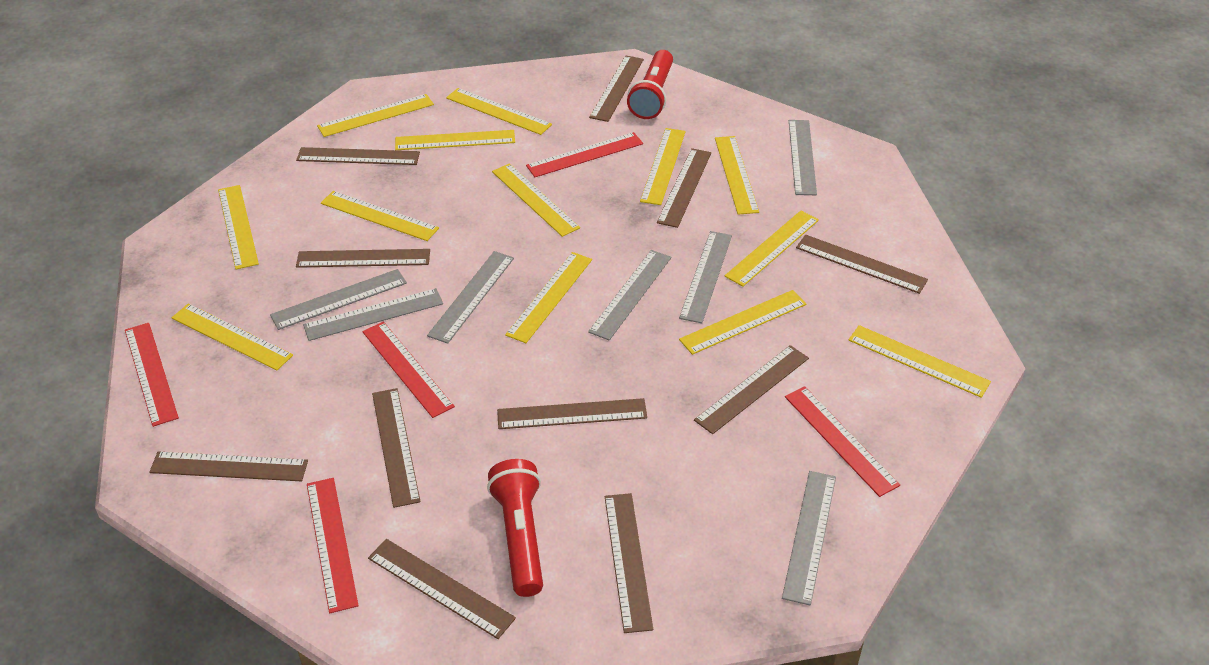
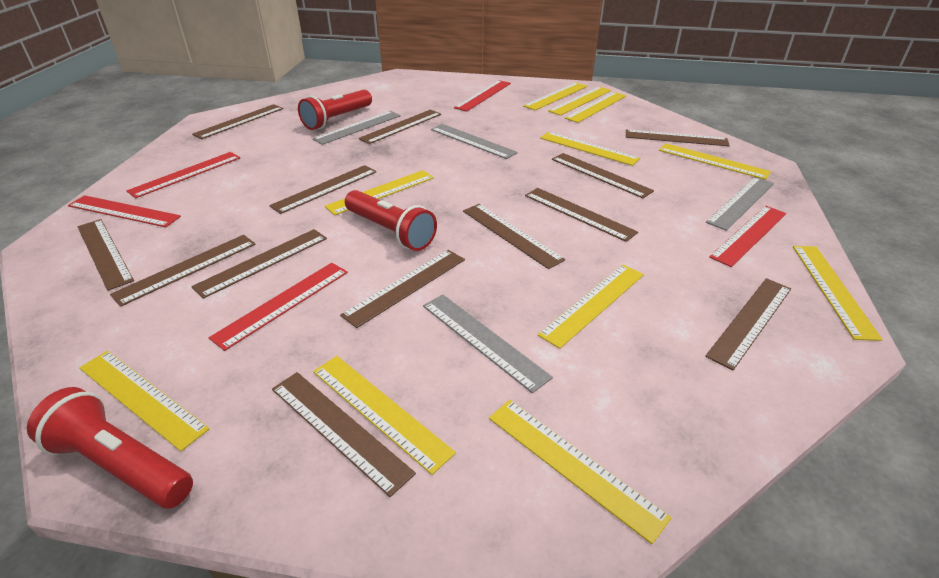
brown ruler: [149,452,308,482] [296,147,420,165] [296,249,430,268] [368,539,516,639] [372,388,421,508] [497,398,647,429] [589,56,644,122] [605,493,653,633] [657,148,711,228] [694,345,809,434] [796,235,928,294] = 11 -> [77,219,134,291] [110,235,255,307] [191,229,327,299] [192,104,283,139] [269,165,377,214] [272,372,416,497] [340,250,465,328] [359,109,441,144] [463,204,565,269] [525,188,638,242] [552,153,654,198] [626,130,730,146] [705,278,791,370] = 13
grey ruler: [270,269,407,330] [303,288,443,341] [427,251,514,344] [588,250,671,340] [679,231,732,323] [782,471,836,606] [789,120,817,195] = 7 -> [313,111,401,145] [423,294,553,393] [431,124,518,159] [706,177,774,231] = 4
red flashlight: [487,459,543,597] [627,50,673,119] = 2 -> [27,387,193,509] [298,90,372,130] [345,190,437,251] = 3
yellow ruler: [172,304,293,371] [218,185,259,270] [317,94,434,137] [321,191,439,241] [395,130,515,150] [446,88,552,135] [492,163,580,237] [505,252,592,343] [640,128,686,205] [679,290,806,355] [715,136,759,215] [725,211,819,287] [848,325,991,398] = 13 -> [79,351,209,451] [313,356,456,475] [325,170,434,215] [489,400,672,544] [523,82,588,110] [538,264,644,349] [540,132,640,166] [548,86,611,116] [565,92,626,123] [659,143,771,180] [793,246,883,341] = 11

